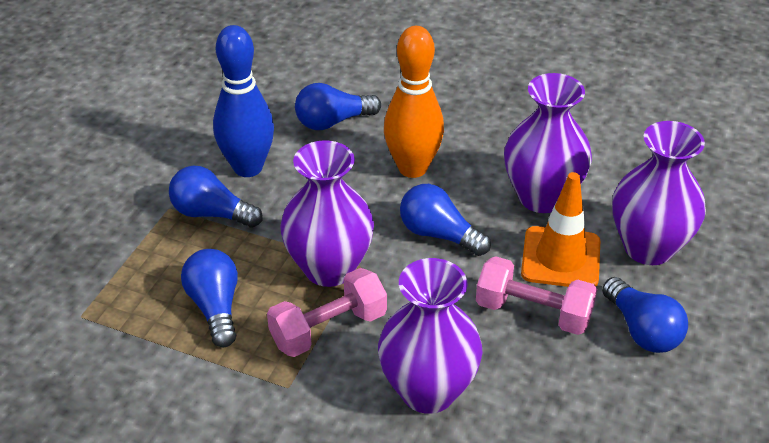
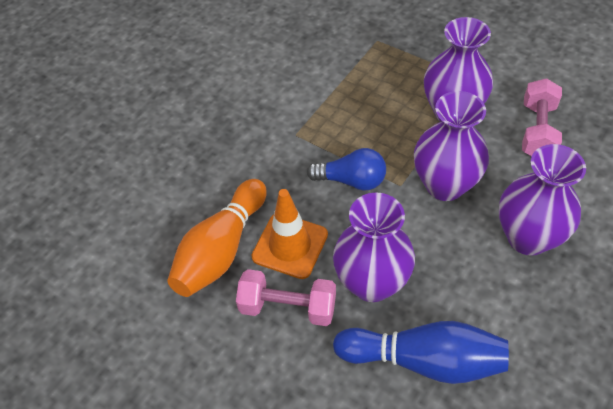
blue light bulb: [169,166,263,228] [181,249,238,347] [295,83,381,130] [400,184,491,256] [602,277,688,353] = 5 -> [307,148,386,191] = 1

